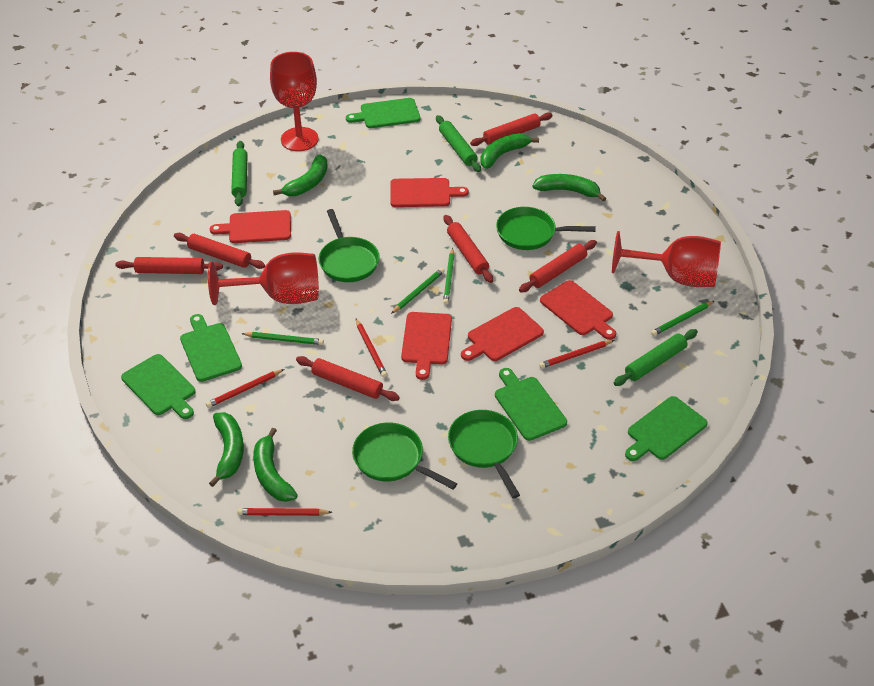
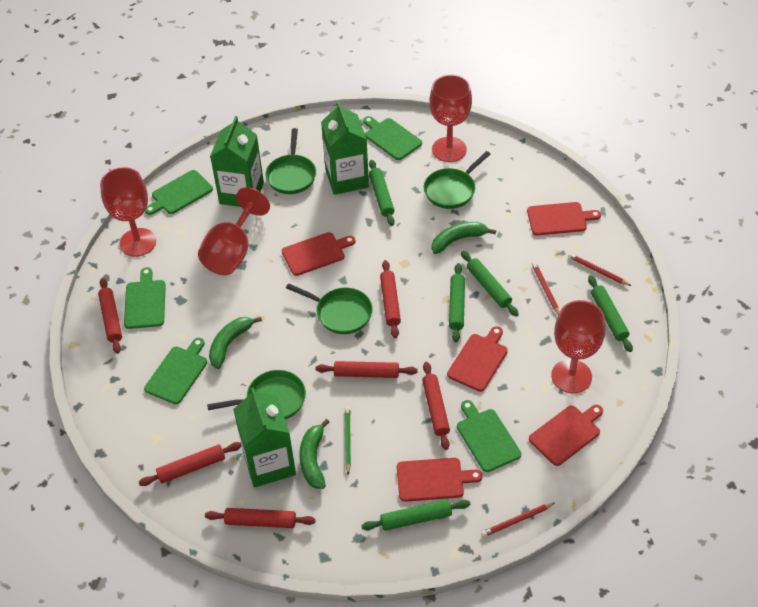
green banana: [209,412,244,487] [253,428,298,502] [273,154,328,196] [480,133,539,169] [532,174,606,202] = 5 -> [209,317,262,369] [299,419,329,489] [432,222,496,254] = 3
green carton: none = 0 -> [210,116,264,207] [233,387,296,487] [321,101,369,195] = 3
green pencil: [241,332,324,345] [391,268,445,314] [443,248,454,305] [651,301,714,336] = 4 -> [345,406,351,475] = 1
green rolling pin: [231,141,248,206] [436,115,481,172] [614,329,698,386] = 3 -> [361,499,470,531] [369,160,395,226] [449,263,465,342] [461,251,519,317] [588,275,633,352] = 5
red goblet: [208,252,319,305] [270,52,318,151] [612,231,721,287] = 3 -> [100,167,156,257] [198,187,270,275] [429,75,472,162] [551,300,605,393] = 4
red pencil: [206,369,284,408] [237,508,332,516] [356,319,387,377] [539,340,614,368] = 4 -> [481,503,555,537] [532,262,560,315] [568,253,631,286] = 3

